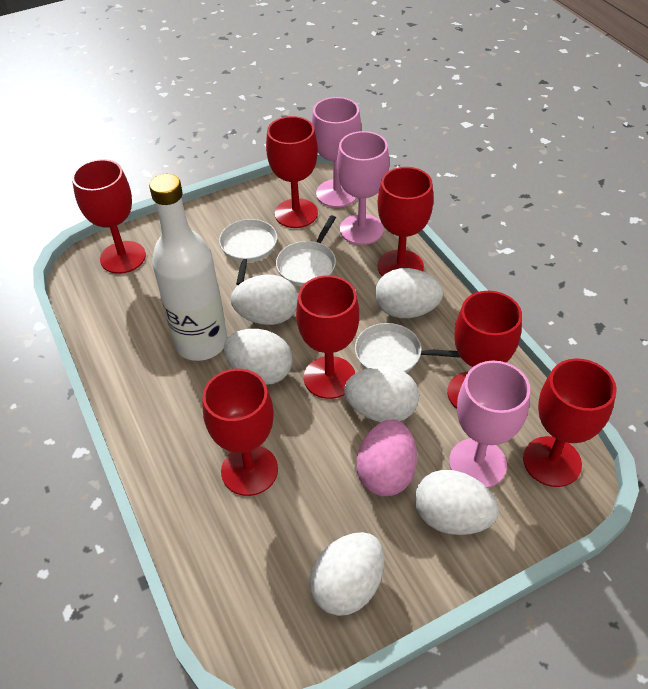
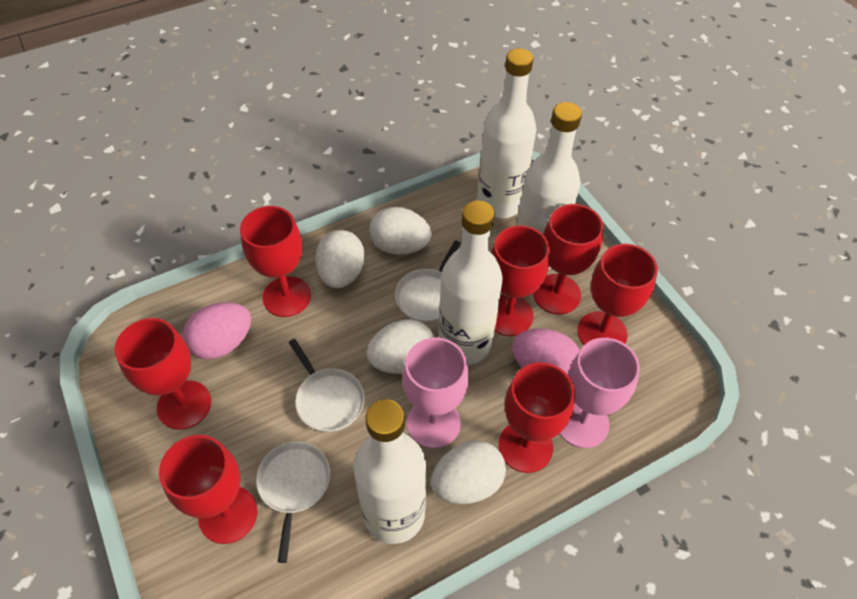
pink egg: [357,420,417,496] = 1 -> [183,302,251,359] [512,329,580,376] = 2
pink goblet: [312,97,361,208] [337,131,389,245] [449,361,530,488] = 3 -> [402,337,469,448] [560,338,640,448] = 2
white bottle: [149,174,227,361] = 1 -> [353,399,426,544] [439,200,503,365] [477,48,536,218] [516,102,582,270] = 4
white egg: [224,329,292,385] [231,275,298,325] [309,532,385,616] [344,366,419,422] [375,268,443,318] [415,470,499,535] = 6 -> [315,230,365,288] [367,319,435,374] [369,207,432,255] [431,440,506,504] = 4

